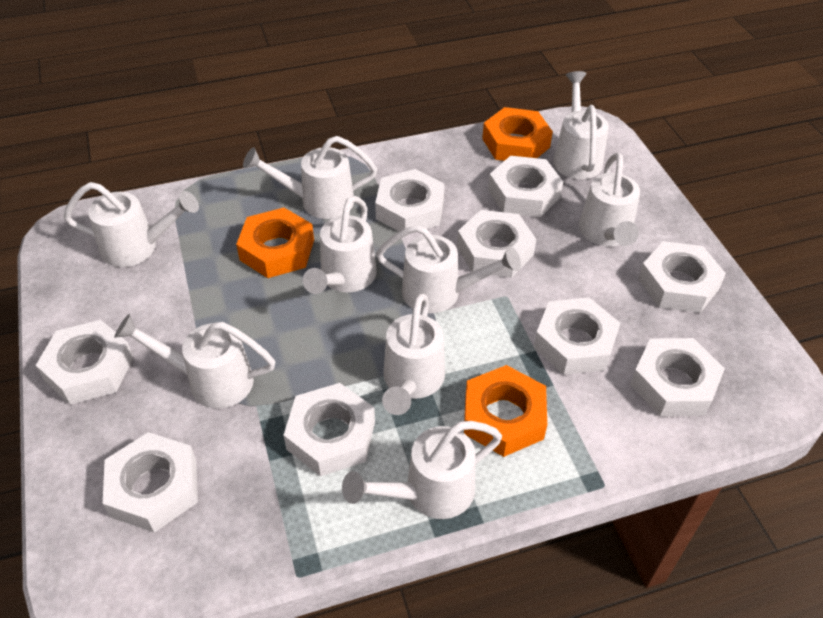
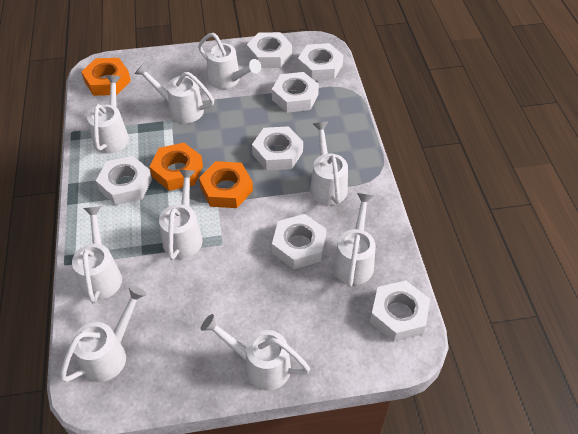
white nut: [36,320,134,405] [103,432,198,533] [284,383,375,476] [375,169,445,232] [457,210,536,278] [488,156,563,217] [534,297,620,375] [630,338,725,417] [638,241,726,313] = 9 -> [96,156,152,205] [247,32,292,68] [252,126,303,171] [272,72,319,113] [272,214,326,269] [298,43,343,81] [370,280,430,342] = 7

